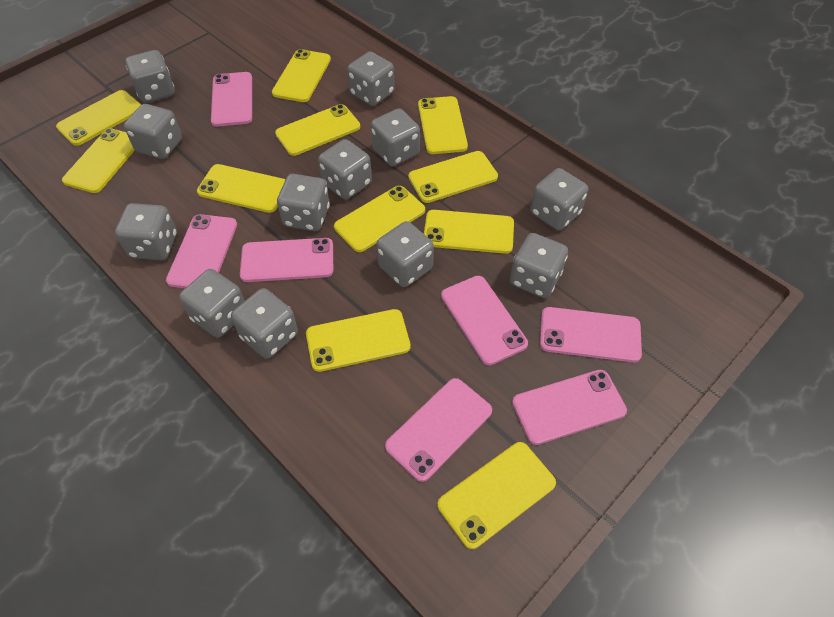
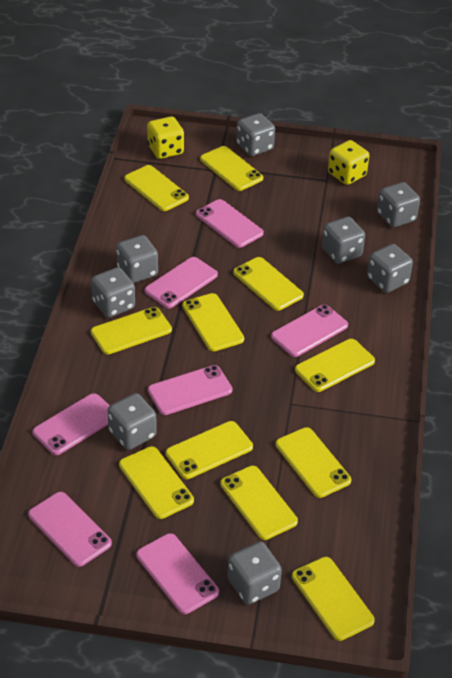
grey dice: [115,203,177,260] [124,104,182,159] [125,50,175,103] [179,269,245,338] [231,288,298,359] [277,174,330,231] [318,139,372,200] [347,52,395,106] [371,108,420,166] [376,221,434,287] [510,233,568,298] [530,168,588,230] = 12 -> [91,267,135,318] [108,393,156,450] [116,235,158,283] [227,542,282,604] [236,113,275,156] [322,217,365,264] [367,244,413,293] [377,182,420,227] = 8
yellow dice: none = 0 -> [147,116,184,159] [328,140,369,185] = 2

